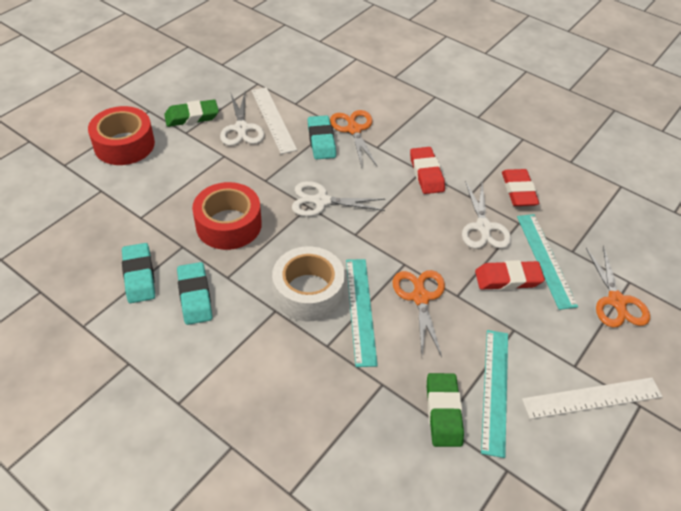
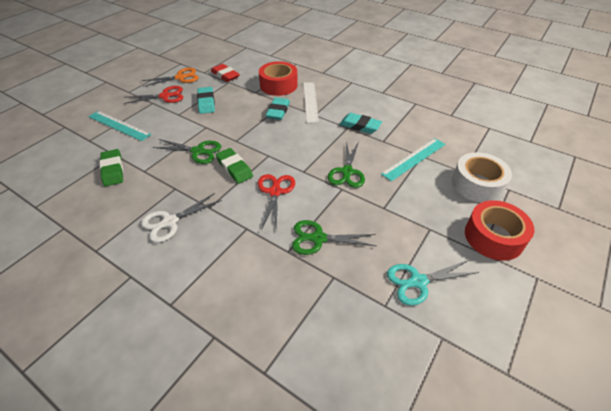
green scissors: none = 0 -> [153,139,221,164] [292,220,376,255] [328,141,365,188] = 3
orange scissors: [330,110,377,168] [392,270,445,357] [586,246,650,328] = 3 -> [141,68,199,87] = 1
red eraser: [410,147,445,194] [475,260,545,290] [502,169,539,206] = 3 -> [211,64,240,82] = 1
red scissors: none = 0 -> [124,86,183,104] [258,174,295,231] = 2
turquoise ruler: [346,259,378,367] [481,330,508,458] [517,214,578,310] = 3 -> [88,111,151,141] [381,138,445,181] = 2
turquoise scissors: none = 0 -> [387,260,479,306] = 1
white ruler: [251,87,297,154] [522,378,663,419] = 2 -> [303,82,319,123] = 1
white scissors: [220,93,264,146] [292,181,385,217] [462,181,511,249] = 3 -> [141,193,222,243] = 1

